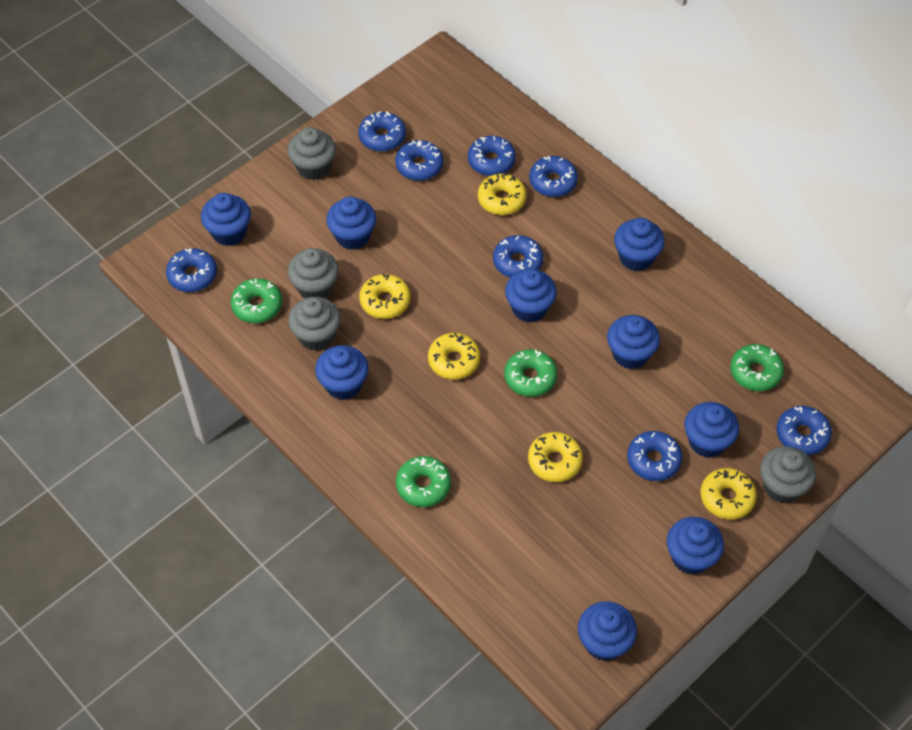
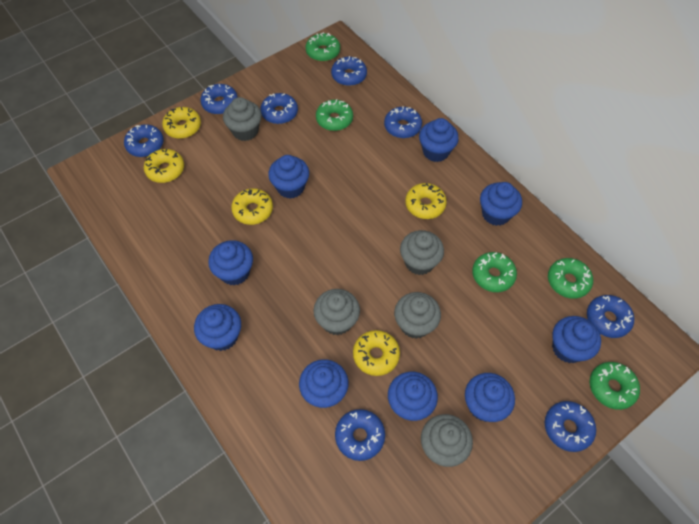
green donut: [231,278,282,323] [396,456,451,507] [504,349,557,397] [730,344,784,391] = 4 -> [306,32,340,61] [316,99,353,131] [472,252,517,292] [548,258,593,299] [589,362,640,410] = 5
grey cupcake: [288,127,336,180] [288,248,339,298] [288,297,341,351] [760,446,816,503] = 4 -> [223,97,262,141] [313,289,360,335] [394,292,441,339] [400,230,444,275] [421,414,473,467] = 5

